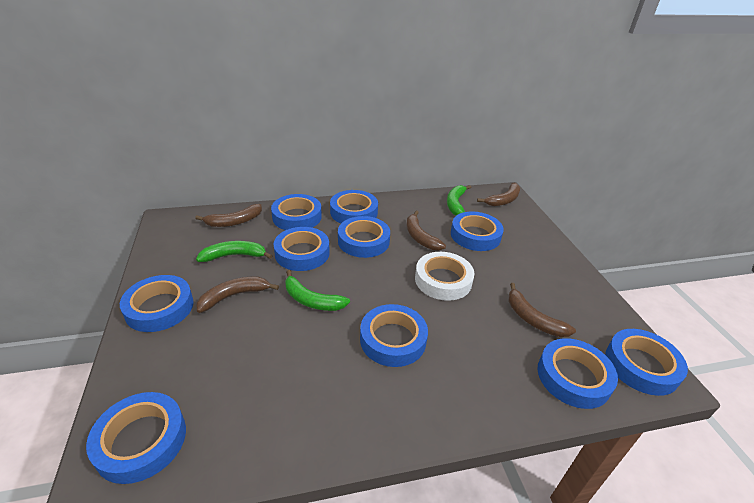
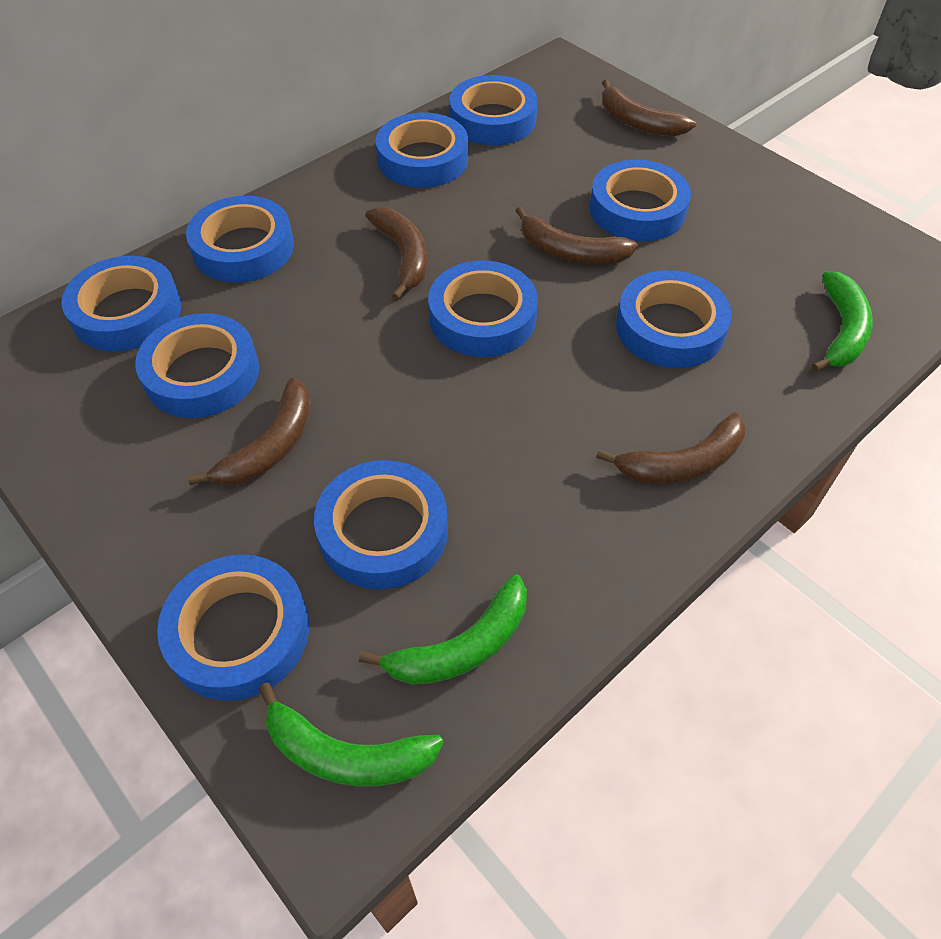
white tape: [415,252,475,301] = 1 -> none = 0

